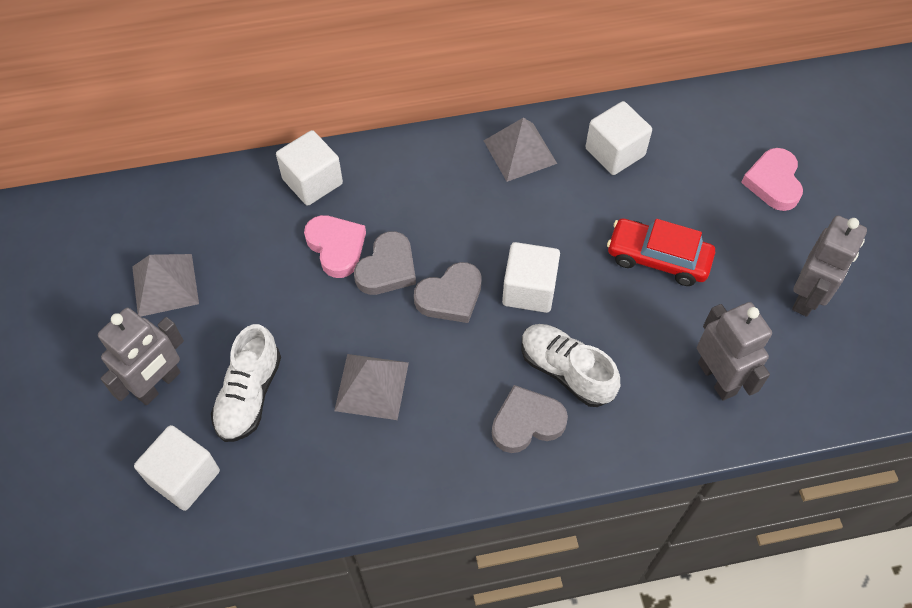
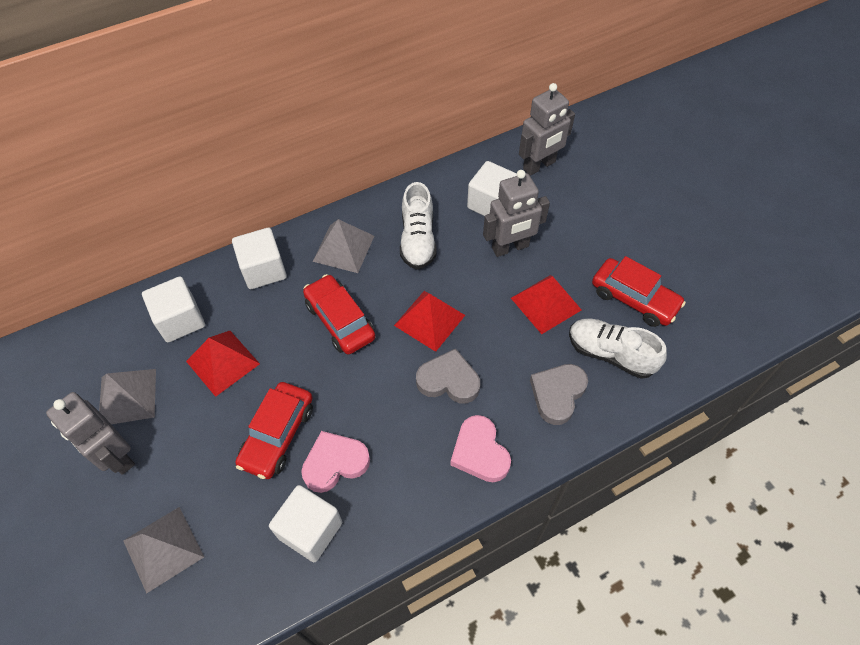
grey heart: [354,231,416,295] [414,262,482,323] [492,385,568,453] = 3 -> [416,348,480,403] [530,364,588,425] = 2
red car: [607,219,715,286] = 1 -> [235,382,313,479] [303,274,375,355] [592,256,686,327] = 3
red pyramid: none = 0 -> [186,331,260,397] [394,291,465,352] [511,275,582,334] = 3

